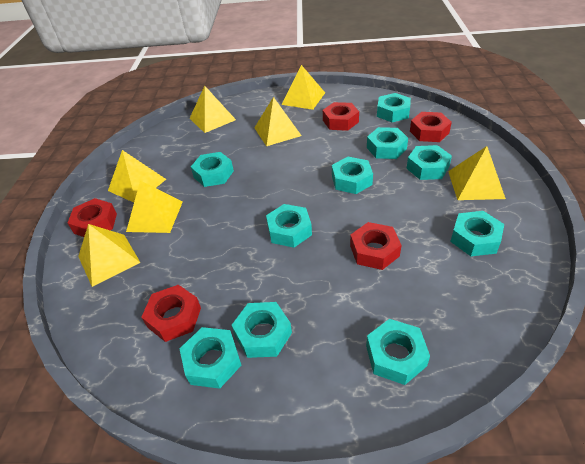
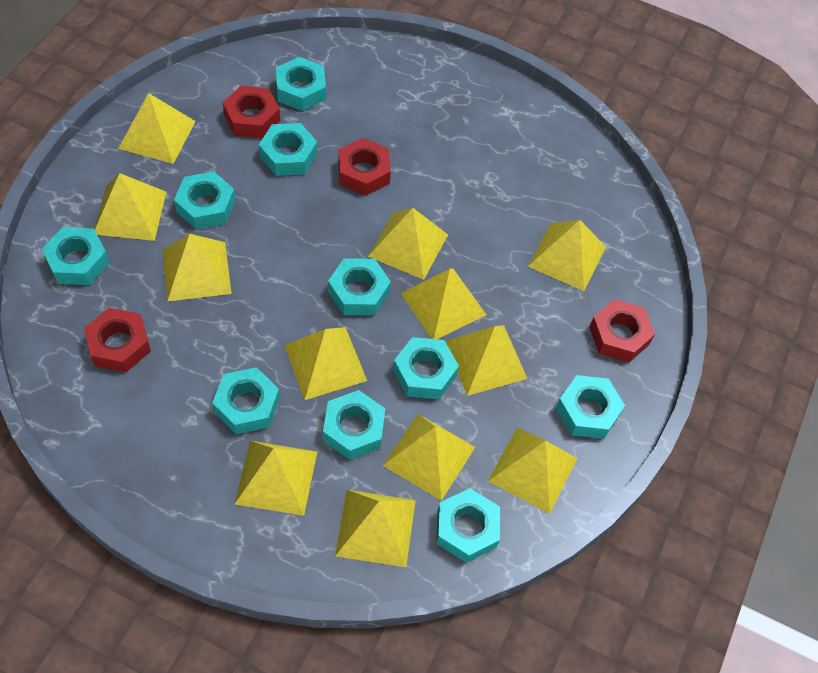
red nut: [68,198,117,237] [141,285,201,342] [323,102,359,131] [350,222,401,270] [410,112,452,142] = 5 -> [84,308,151,372] [223,86,280,138] [338,138,391,196] [589,299,655,363] = 4
yellow pyramid: [78,224,141,287] [108,150,166,203] [126,181,183,233] [189,86,236,133] [254,97,302,146] [281,65,325,110] [448,146,506,200] = 7 -> [94,173,166,241] [118,93,196,164] [163,234,232,302] [235,441,317,516] [284,327,367,400] [335,490,416,567] [368,208,448,280] [383,414,475,501] [401,268,486,339] [445,325,527,396] [488,427,578,514] [528,220,606,291] = 12

